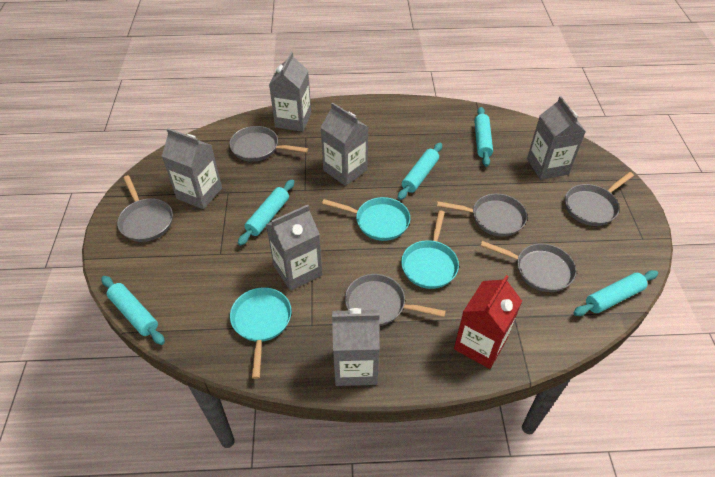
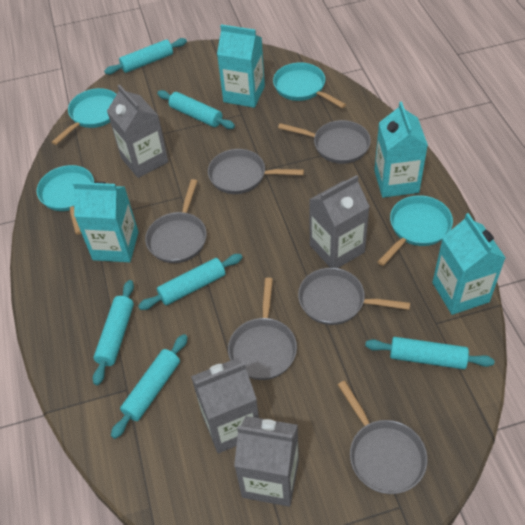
grey carton: [162,128,222,209] [266,205,323,291] [269,52,311,132] [320,102,368,186] [332,308,380,386] [527,96,586,180] = 6 -> [107,84,169,178] [191,358,259,453] [234,416,299,507] [309,175,370,268] = 4
red carton: [454,275,522,369] = 1 -> none = 0
turquoise carton: none = 0 -> [73,182,138,262] [217,24,265,108] [374,101,428,198] [432,213,506,315] = 4
turquoise pan: [230,287,292,379] [322,197,410,241] [401,210,459,289] = 3 -> [37,165,94,235] [52,88,117,145] [273,62,346,108] [378,195,453,266] = 4
turquoise rolling pin: [101,276,165,345] [238,179,294,246] [398,143,442,200] [474,107,493,167] [573,270,658,316] = 5 -> [93,280,134,385] [104,38,187,75] [111,334,188,439] [138,254,243,310] [157,90,235,129] [365,337,494,369] = 6

